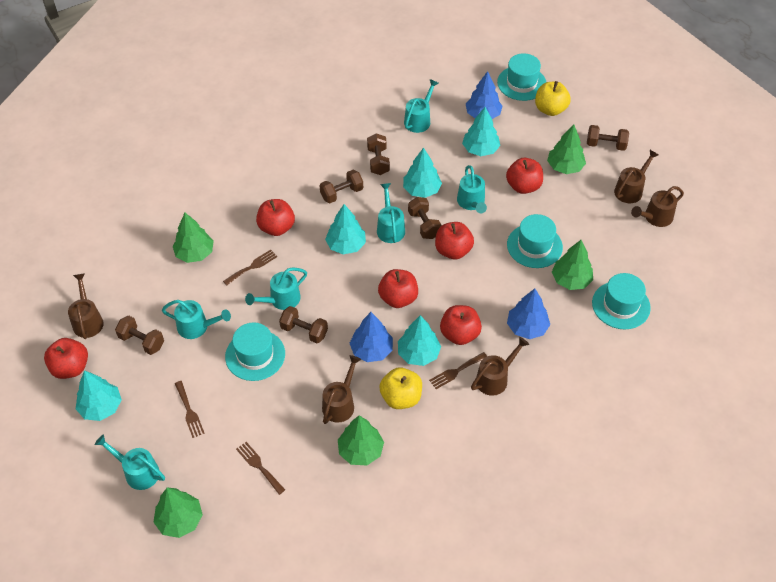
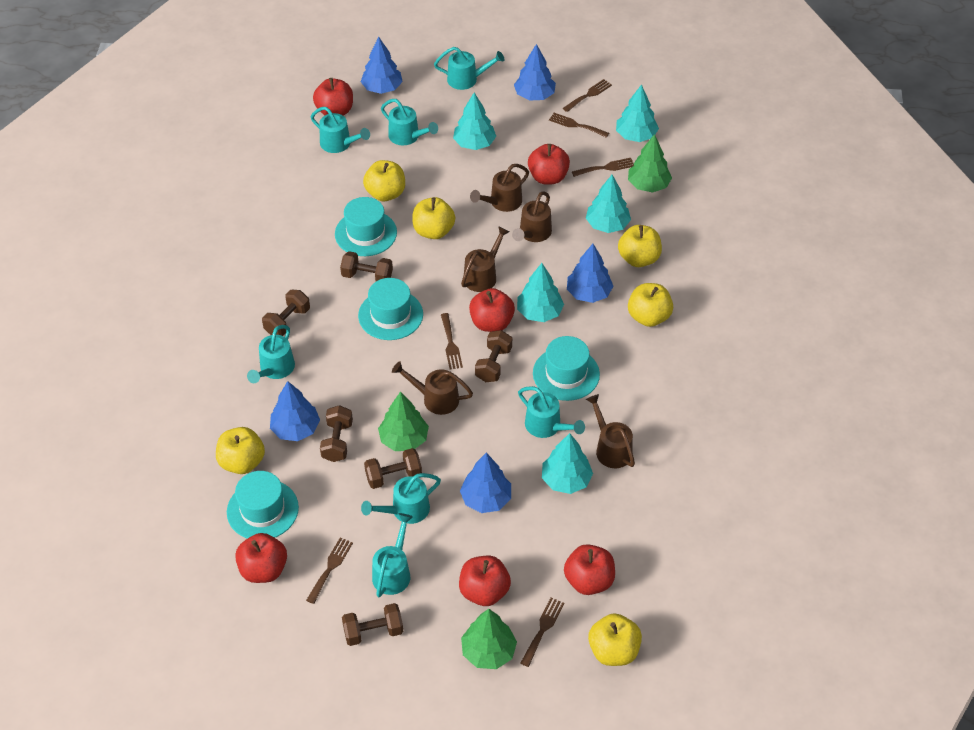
blue tree: [350,312,393,362] [466,71,502,119] [507,289,550,339] = 3 -> [270,381,320,441] [361,37,403,94] [460,453,511,513] [514,44,556,101] [567,244,613,303] = 5
brown fork: [175,381,204,438] [223,250,277,285] [236,442,285,495] [429,352,487,389] = 4 -> [306,538,353,604] [441,313,463,369] [521,598,565,667] [549,113,609,138] [563,79,612,112] [572,158,634,177] = 6
green tree: [153,488,203,538] [173,213,214,263] [338,415,384,465] [547,124,586,174] [552,240,593,290] = 5 -> [378,391,429,451] [461,609,517,669] [628,134,672,193] = 3
turquoise watering can: [95,434,165,490] [162,300,231,339] [245,267,307,310] [377,183,405,243] [404,79,439,133] [457,165,487,213] = 6 -> [247,325,295,383] [311,107,370,153] [361,473,441,524] [372,513,413,597] [381,99,438,145] [434,47,505,90] [518,386,585,438] = 7
yellow apple: [379,367,422,409] [535,81,571,116] = 2 -> [216,427,265,474] [363,160,405,201] [412,197,455,239] [588,613,642,666] [618,225,662,267] [628,283,673,327] = 6

